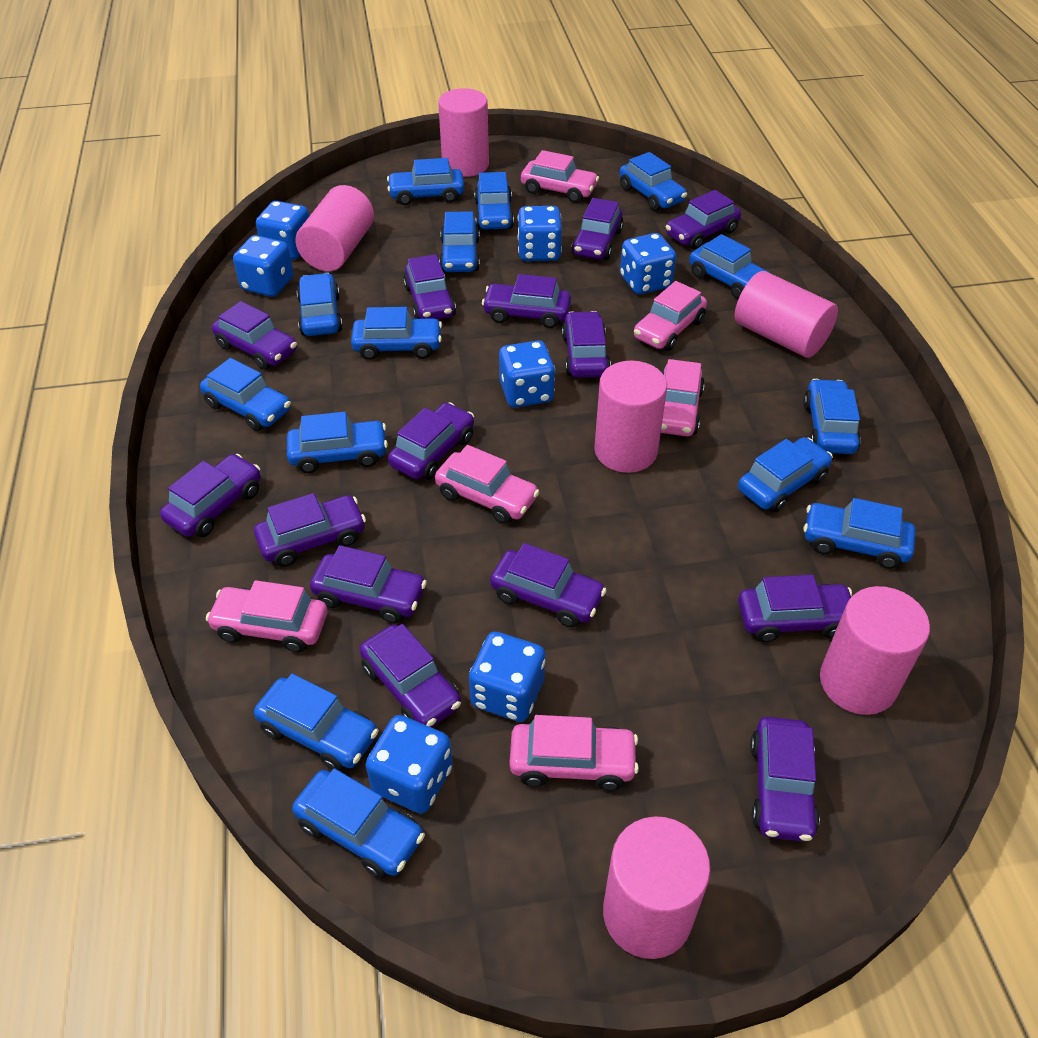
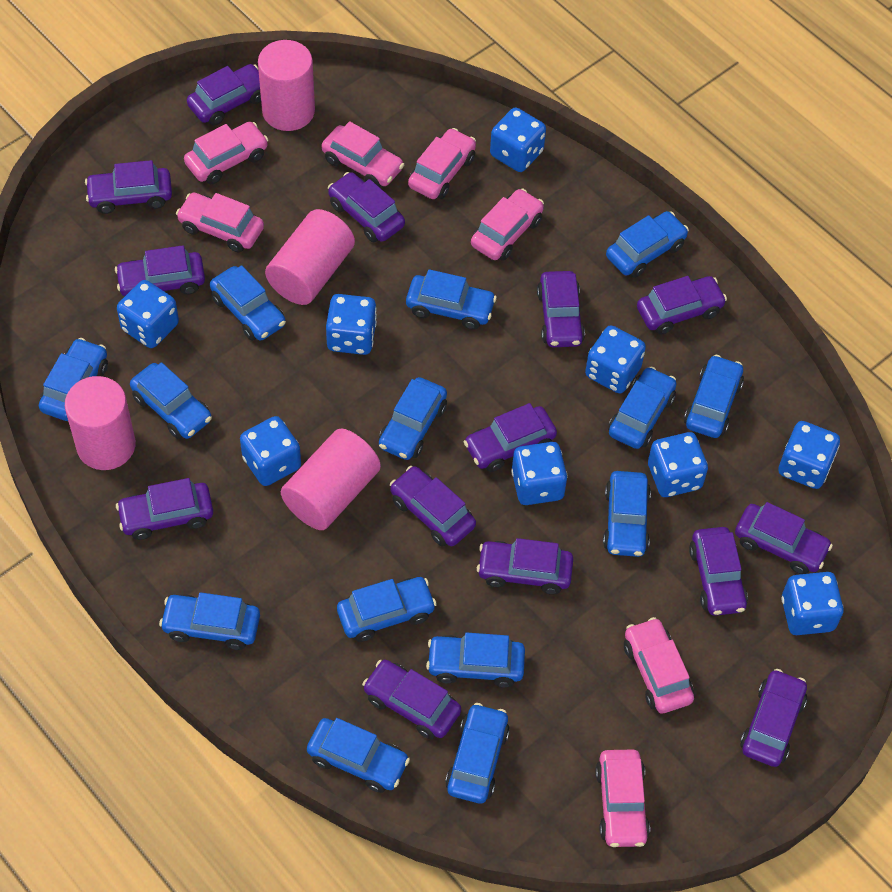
blue dice: [233,235,294,297] [256,201,309,260] [365,715,453,814] [469,632,545,722] [499,340,555,408] [518,206,562,261] [620,233,676,294] = 7 -> [117,280,179,348] [240,416,301,486] [326,294,377,355] [490,107,546,172] [511,442,568,505] [585,325,646,393] [648,432,708,497] [778,421,840,489] [782,572,844,635] = 9
pink car: [206,580,328,652] [435,445,539,524] [509,715,639,790] [521,150,599,203] [634,281,707,351] [661,359,705,436] = 6 -> [176,193,264,252] [184,122,268,184] [322,121,404,187] [408,128,476,199] [471,189,544,261] [595,750,650,847] [624,617,694,714] = 7
pink cylinder: [295,185,374,271] [438,88,489,177] [594,361,667,473] [603,816,711,959] [735,271,838,358] [820,586,930,715] = 6 -> [65,376,136,470] [258,40,315,131] [265,209,355,305] [281,428,381,530] = 4

